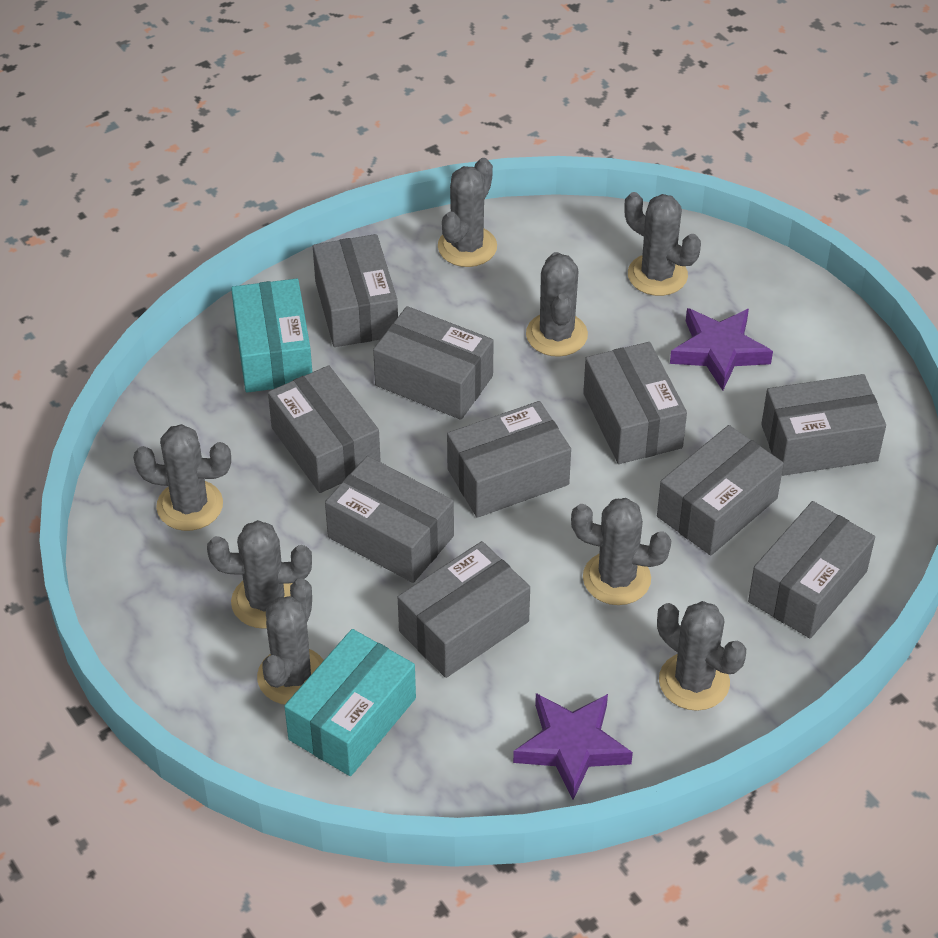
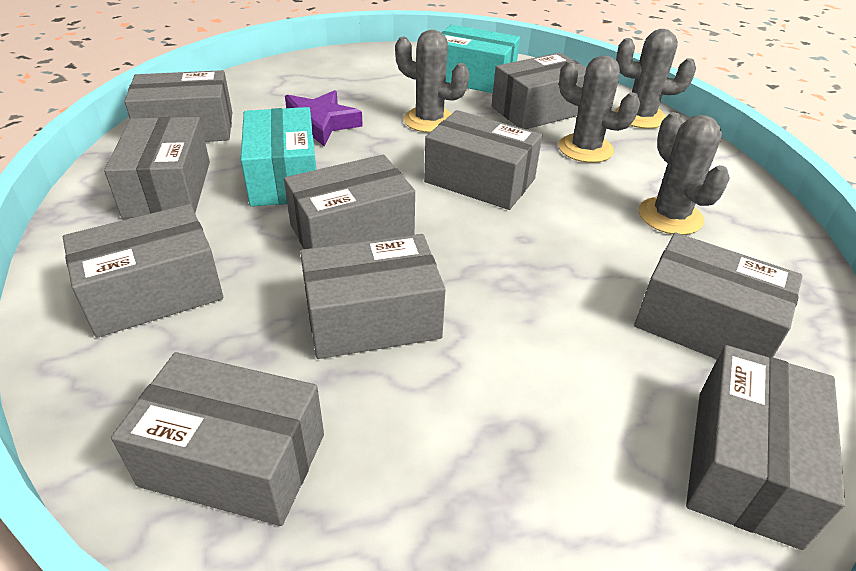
grey cactus: [133,424,231,531] [207,520,312,629] [257,578,324,705] [438,158,497,267] [526,252,588,357] [571,498,671,605] [624,192,701,296] [657,601,746,711] = 8 -> [395,30,469,133] [558,55,640,163] [615,29,696,129] [639,112,730,235] = 4
purple star: [513,693,633,800] [670,308,773,390] = 2 -> [285,90,363,147] = 1

